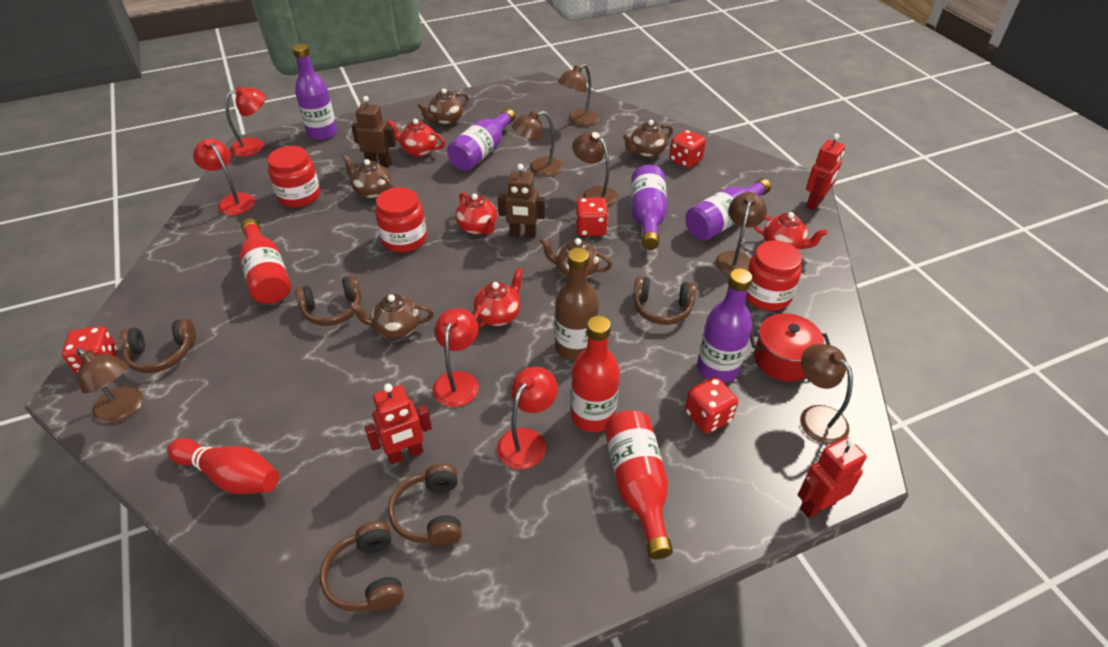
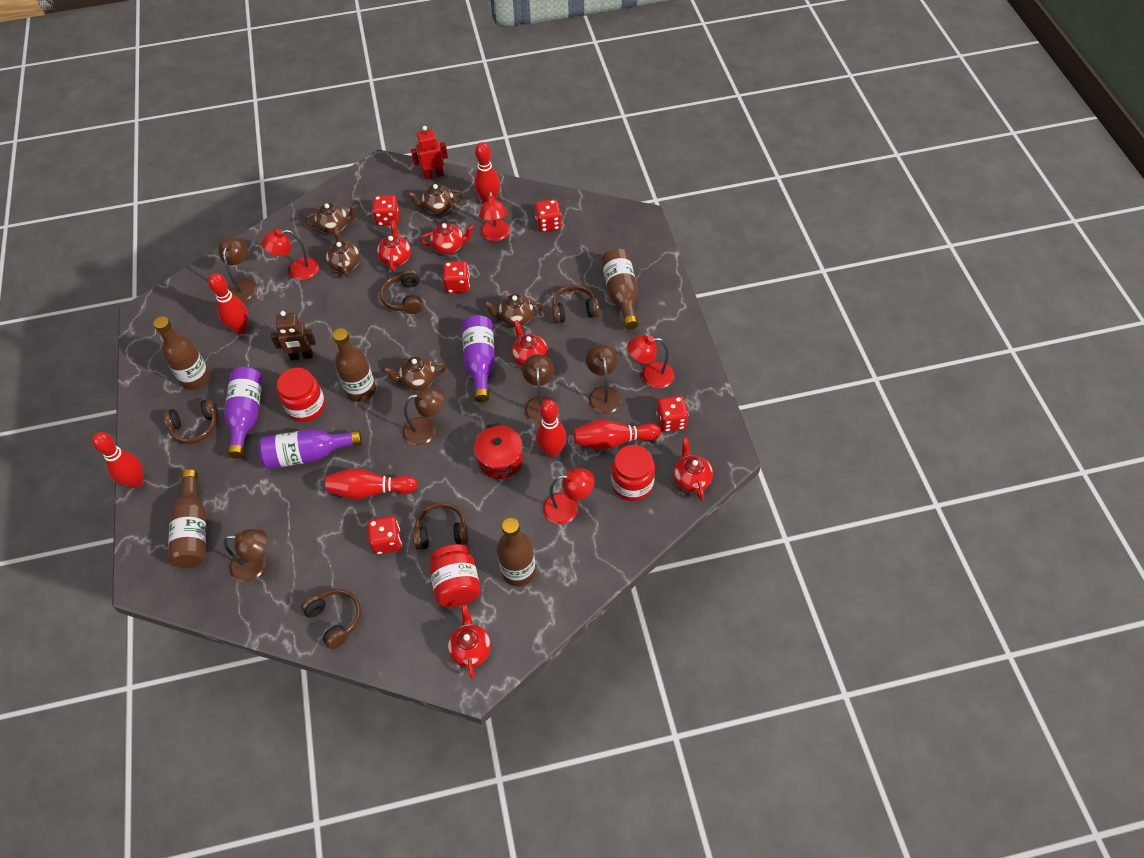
brown bottle: [555,248,599,361] = 1 -> [153,316,210,390] [168,469,206,568] [333,328,376,402] [497,518,536,586] [601,248,638,330] = 5
brown lamp: [76,348,143,424] [512,110,563,177] [558,64,599,126] [572,132,618,207] [715,192,767,276] [800,344,853,444] = 6 -> [219,237,257,302] [224,529,267,582] [402,387,445,446] [522,354,555,424] [586,344,622,414] = 5
brown robot: [351,96,396,167] [498,164,545,238] = 2 -> [271,311,316,360] = 1
purple bottle: [292,44,337,140] [447,108,515,171] [631,165,667,250] [685,178,771,241] [697,268,752,383] = 5 -> [224,367,263,458] [259,429,362,469] [462,315,495,402] = 3
red bottle: [239,218,291,304] [571,316,620,432] [604,410,673,559] = 3 -> none = 0
red bowling pin: [167,438,279,494] = 1 -> [92,432,144,488] [208,273,248,334] [325,468,418,499] [474,142,500,203] [536,400,567,458] [573,420,661,450] = 6
red dice: [62,326,118,374] [576,197,608,236] [669,130,706,168] [685,377,738,434] = 4 -> [367,516,402,555] [372,195,399,226] [443,261,470,293] [535,199,562,232] [656,396,688,432] = 5
red robot: [365,384,432,464] [798,437,867,518] [806,133,845,210] = 3 -> [411,126,448,180] = 1
red teapot: [387,119,445,157] [456,192,497,235] [474,268,523,328] [754,212,827,250] = 4 -> [377,220,411,272] [420,223,475,254] [448,604,491,679] [512,320,548,366] [674,437,713,501] = 5

